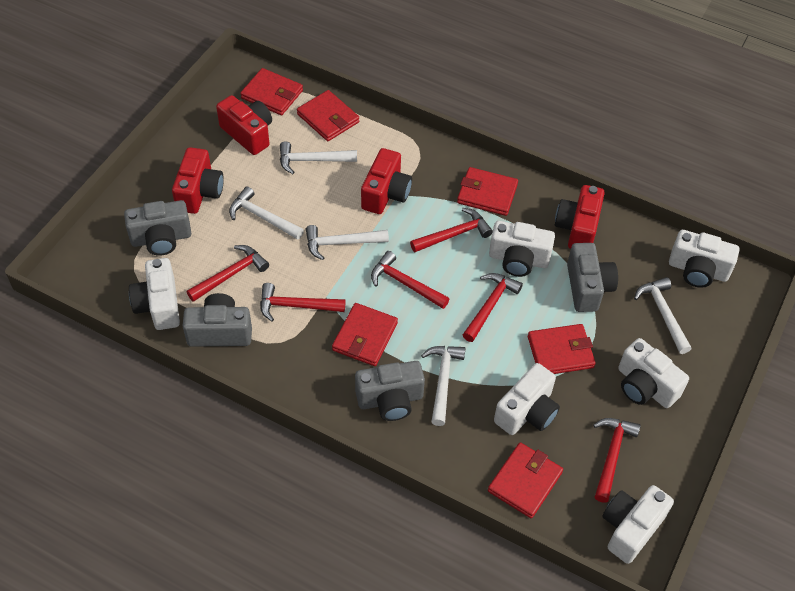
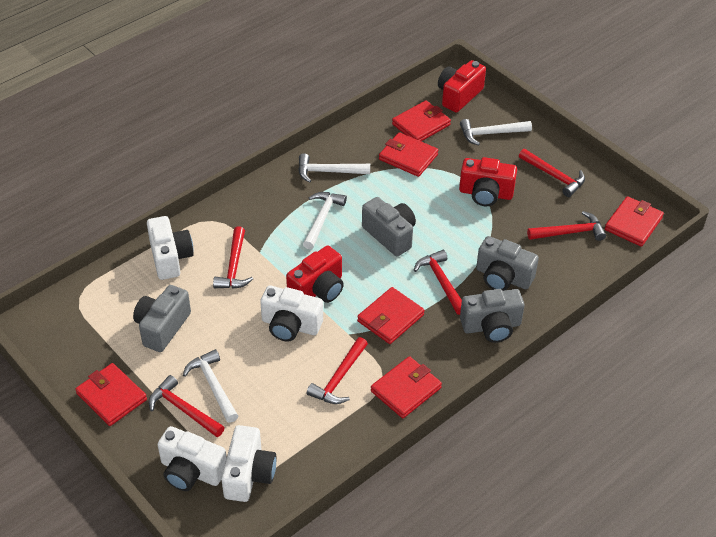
red camera: [172,147,224,214] [216,95,272,155] [361,148,412,214] [555,185,605,249] = 4 -> [286,246,344,303] [438,60,486,113] [459,157,517,207] = 3
white camera: [129,258,180,330] [489,221,555,277] [494,363,560,435] [602,485,674,564] [618,338,689,408] [669,230,739,288] = 6 -> [147,216,194,280] [157,426,227,491] [221,425,277,502] [260,285,323,341] = 4
white hammer: [229,187,304,240] [280,141,357,174] [306,225,389,260] [421,346,465,426] [634,277,692,354] = 5 -> [183,349,238,423] [298,153,370,182] [303,192,347,249] [460,119,532,146] = 4

